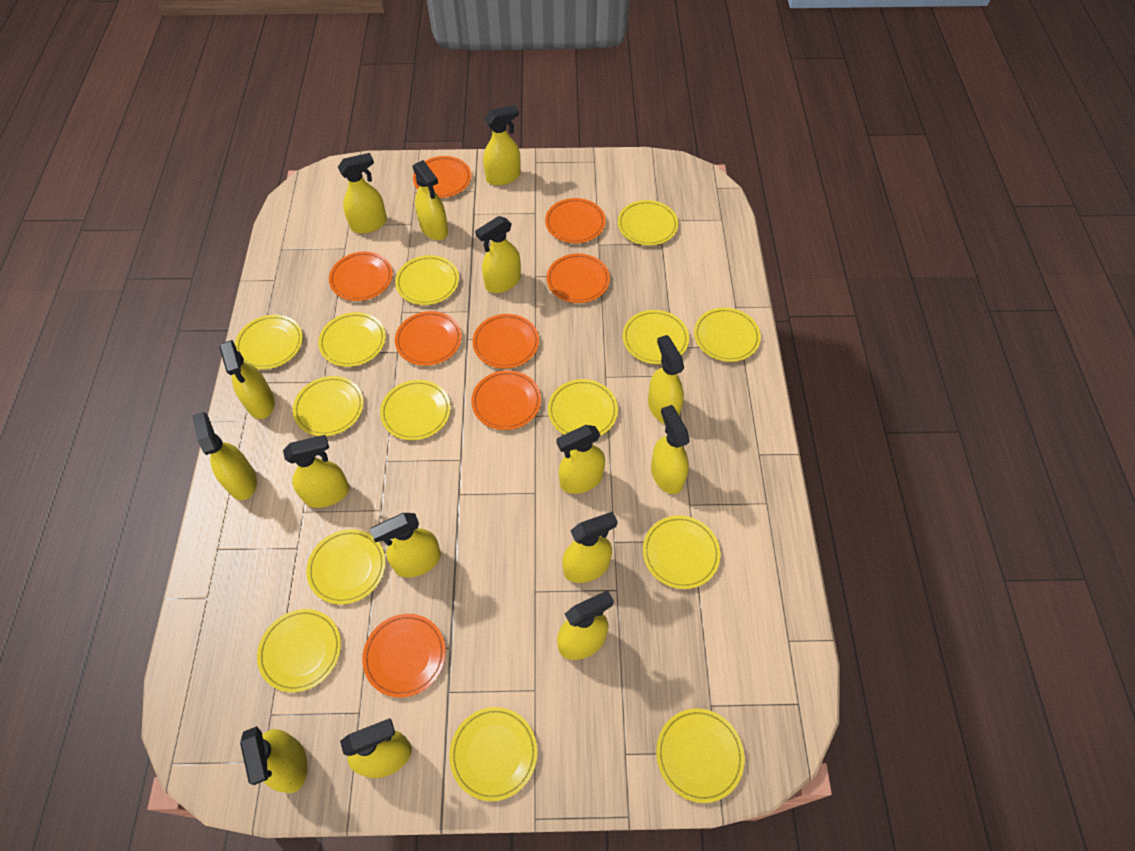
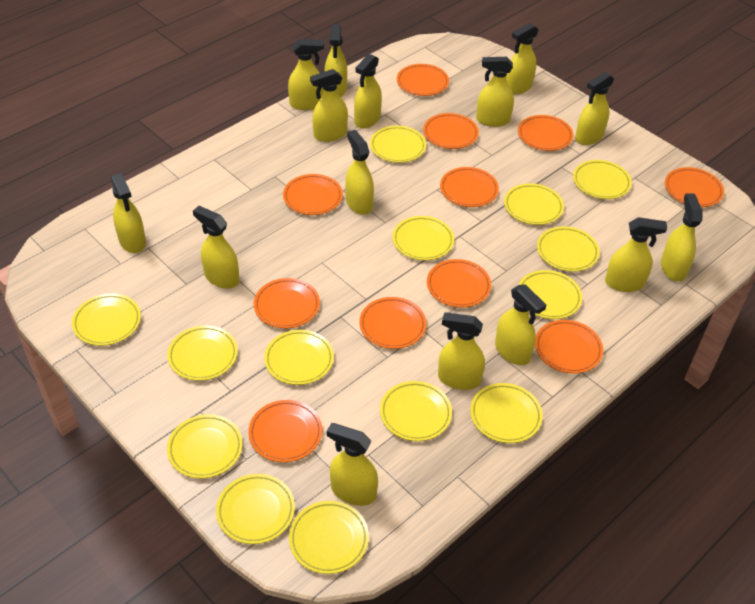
orange plate: [329,252,393,301] [362,614,446,698] [395,311,462,366] [413,156,471,198] [471,370,541,430] [472,314,539,369] [545,198,606,243] [546,253,610,303] = 8 -> [248,400,322,462] [254,278,320,329] [283,174,343,215] [359,297,426,349] [397,64,449,96] [423,113,479,149] [427,259,491,308] [440,167,499,207] [518,115,573,151] [535,320,603,373] [665,167,724,207] = 11

